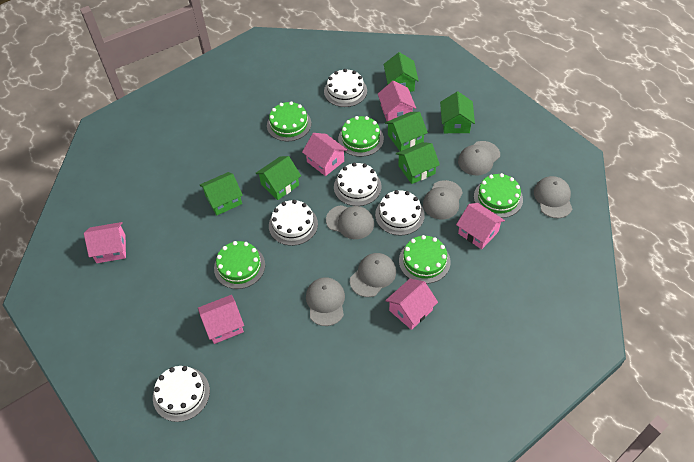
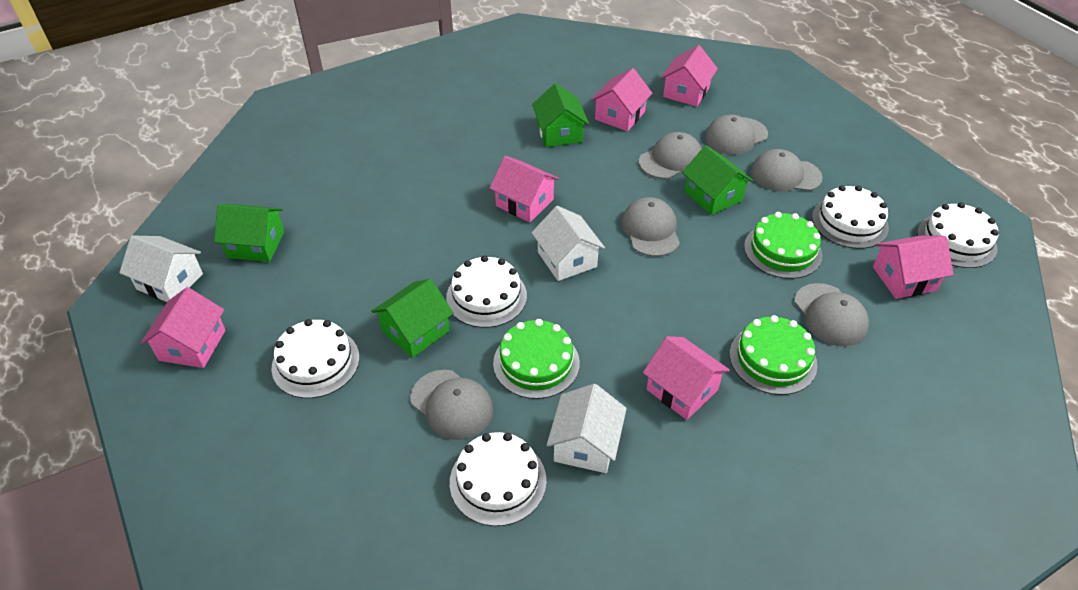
green cake: [214,241,265,289] [267,101,311,141] [338,116,384,157] [399,235,451,284] [474,173,523,218] = 5 -> [493,319,580,399] [730,315,817,395] [744,212,822,279] = 3
green house: [200,172,243,215] [255,156,301,200] [384,52,419,92] [385,112,428,151] [396,142,440,184] [440,91,475,133] = 6 -> [214,204,284,262] [371,279,454,358] [532,83,589,147] [682,145,753,215] = 4
white house: none = 0 -> [119,235,203,302] [531,206,605,281] [547,384,627,473] = 3

